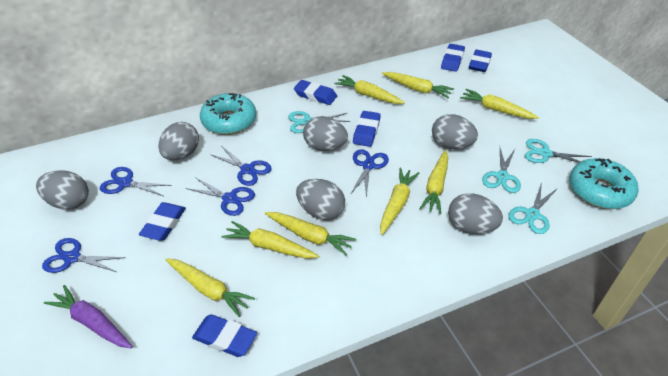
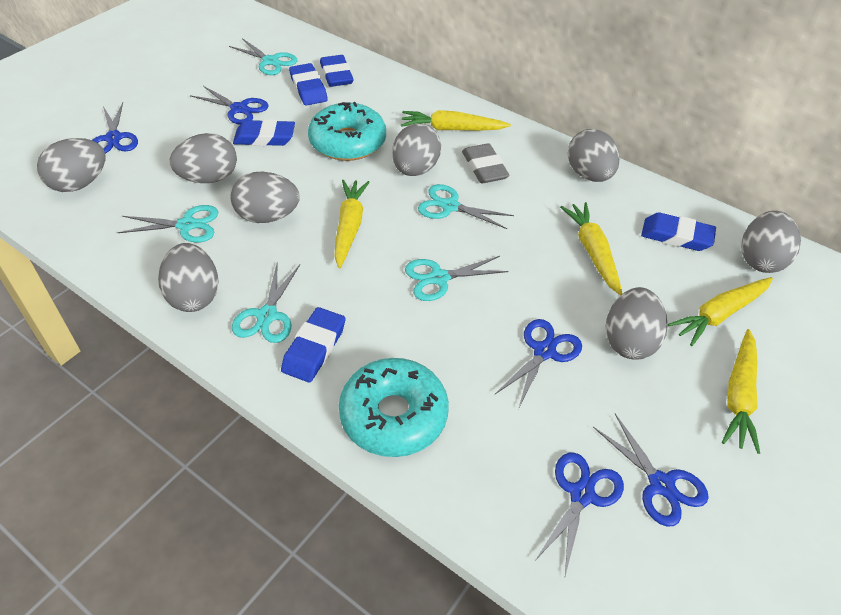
blue eraser: [139,202,186,241] [192,314,257,357] [294,80,337,105] [353,111,381,147] [441,44,465,72] [469,50,492,72] = 6 -> [233,119,295,146] [281,307,345,382] [289,63,328,106] [320,55,354,87] [641,212,716,251] = 5
grey egg: [36,170,89,210] [158,122,199,160] [296,179,345,220] [303,116,348,151] [432,114,478,149] [448,194,503,234] = 6 -> [37,138,105,192] [158,243,219,312] [170,133,237,183] [230,172,300,223] [392,123,441,176] [568,129,620,182] [606,287,668,360] [741,211,801,273] = 8
grey eraser: none = 0 -> [462,143,510,184] = 1
purple carrot: [44,285,133,348] = 1 -> none = 0
turquoise scissors: [288,111,350,133] [482,148,521,193] [508,182,558,234] [525,139,592,163] = 4 -> [117,205,219,243] [229,38,298,75] [232,264,300,343] [405,256,509,301] [418,184,514,229] = 5
yellow carrot: [166,258,255,317] [222,221,319,259] [265,212,356,256] [334,75,405,104] [380,168,420,235] [382,72,454,98] [419,150,448,214] [460,89,539,119] = 8 -> [334,180,370,268] [401,110,511,131] [560,202,623,295] [668,277,773,346] [722,329,760,454] = 5

